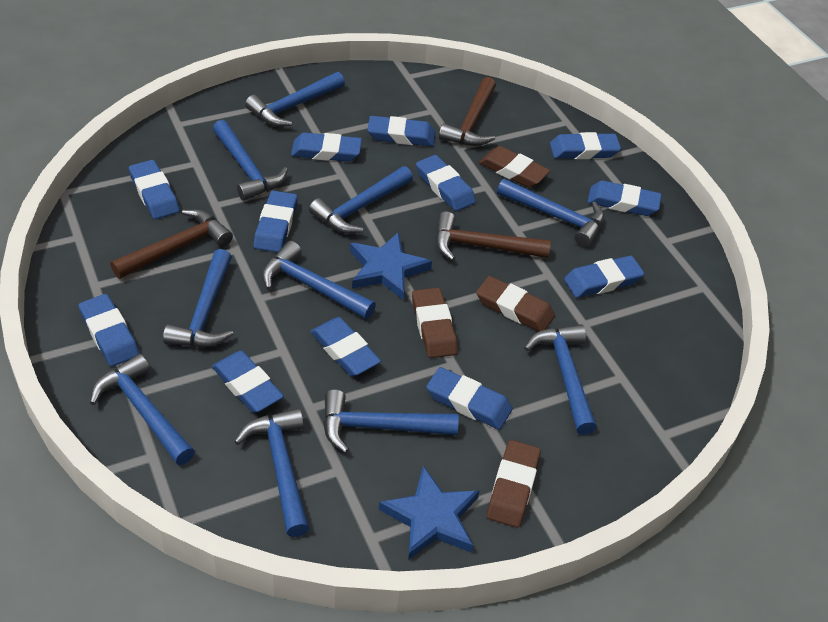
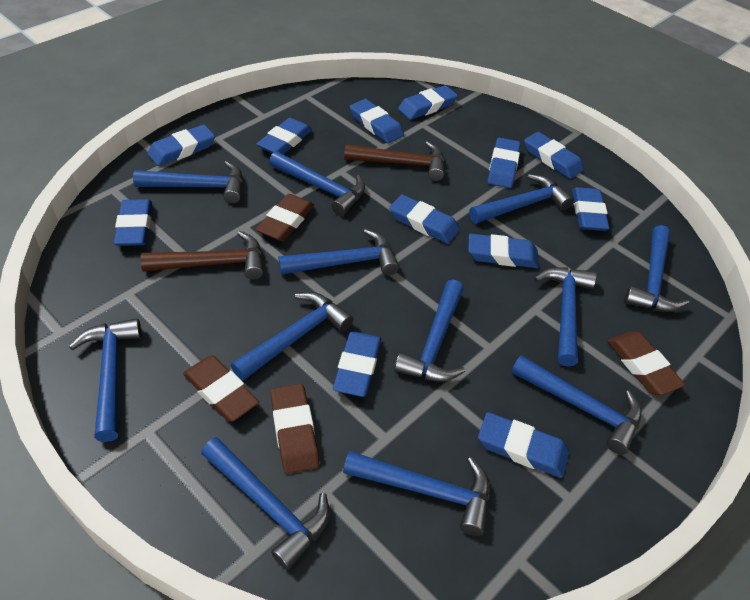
blue hammer: [90,354,195,465] [163,249,234,347] [213,120,288,201] [234,408,309,537] [245,72,345,127] [262,241,376,319] [309,166,413,234] [323,389,459,453] [497,179,604,247] [524,324,597,435] = 10 -> [69,318,141,442] [133,161,243,203] [201,437,329,570] [231,292,354,381] [269,151,365,216] [278,229,399,275] [343,451,489,536] [394,280,465,382] [469,174,574,224] [511,355,642,455] [534,267,597,367] [624,225,689,312] = 12
blue star: [350,232,432,300] [379,466,479,560] = 2 -> none = 0
brown hammer: [110,209,233,279] [435,211,551,261] [439,77,496,146] = 3 -> [140,231,263,280] [344,141,444,181] = 2

